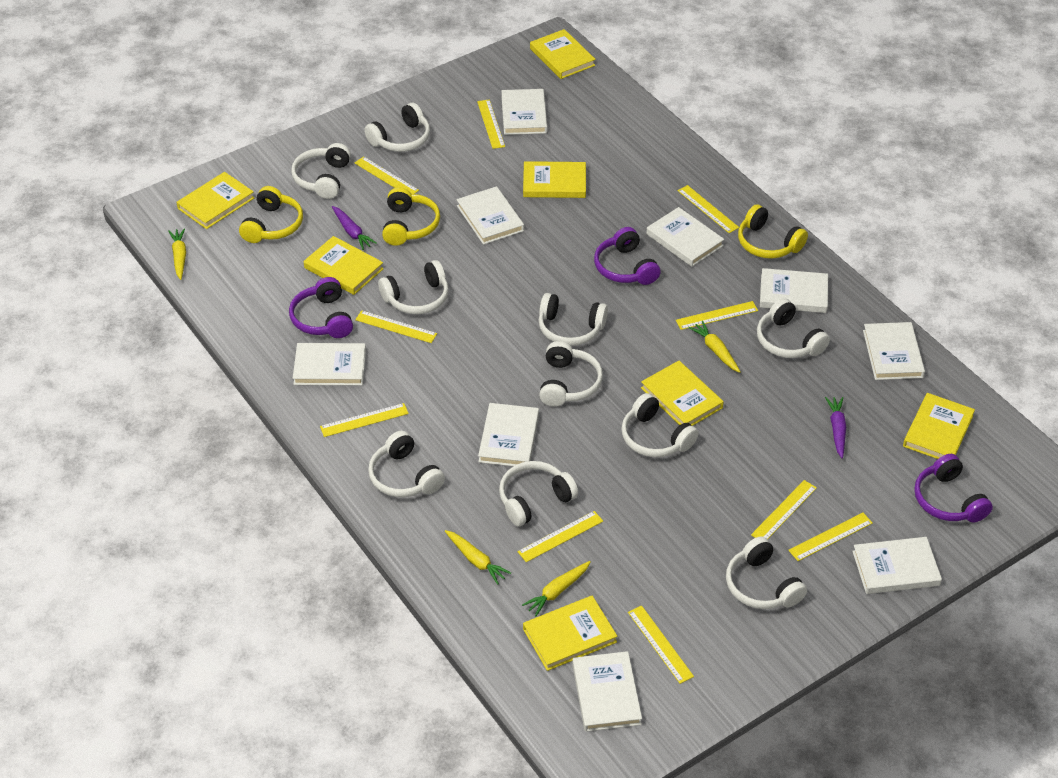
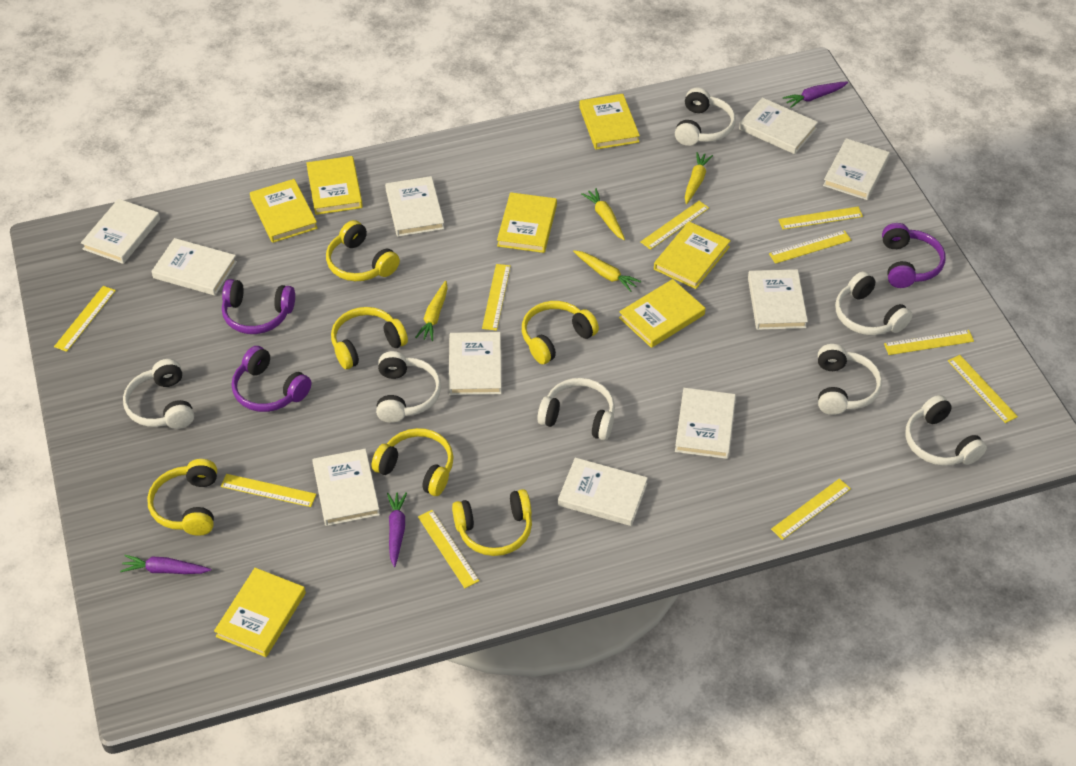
purple carrot: [332,206,377,250] [825,397,846,458] = 2 -> [120,555,211,574] [387,492,407,567] [783,81,848,108] = 3
white book: [293,343,366,386] [457,186,524,245] [478,403,539,466] [501,89,547,135] [572,651,642,732] [646,207,724,267] [760,268,828,313] [852,537,942,594] [863,322,925,380] = 9 -> [81,199,160,264] [151,238,237,295] [312,449,380,526] [385,176,444,237] [449,332,502,395] [558,458,648,526] [675,388,736,459] [739,98,818,154] [748,269,808,330] [823,138,890,200] = 10
white headphones: [291,143,351,199] [364,103,430,152] [368,431,445,497] [378,260,449,314] [499,461,578,527] [538,293,608,346] [539,341,603,407] [621,393,698,457] [726,536,807,609] [757,298,830,358] = 10 -> [123,359,194,429] [376,351,441,423] [537,378,615,440] [675,88,736,146] [818,344,882,415] [835,271,912,335] [905,395,987,466] = 7
yellow headphones: [239,186,303,243] [382,187,440,246] [738,204,808,259] = 3 -> [147,459,217,536] [326,220,400,281] [331,307,408,369] [372,428,453,496] [452,489,532,556] [522,301,599,364] = 6

